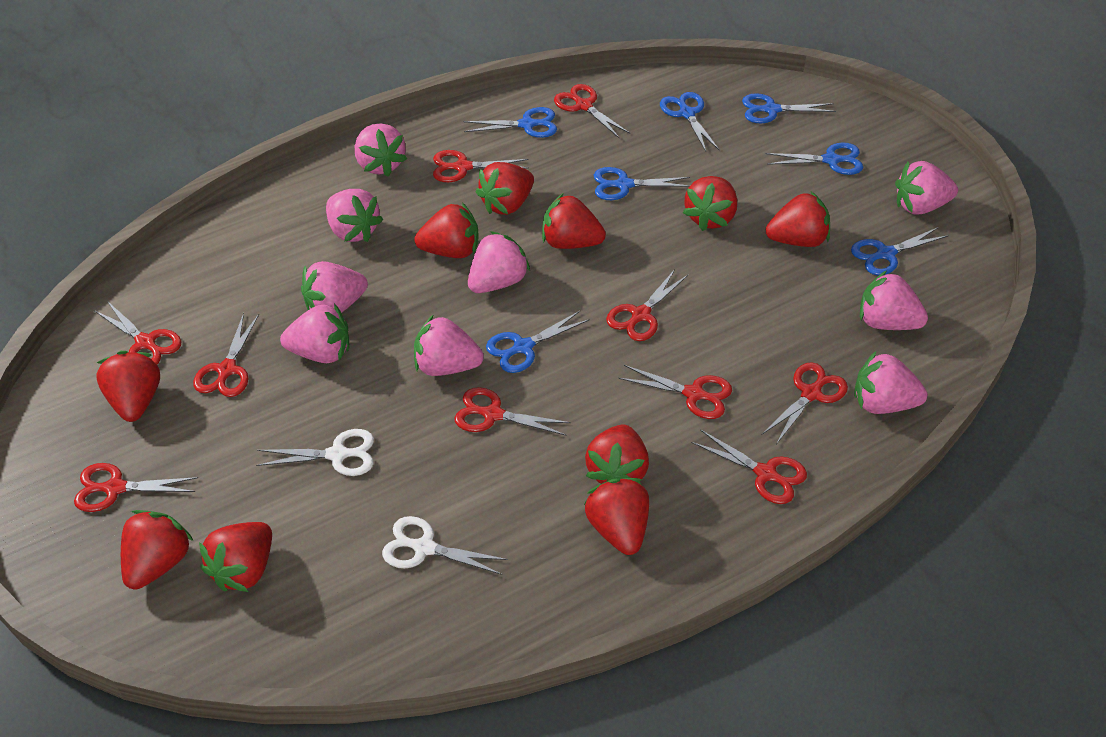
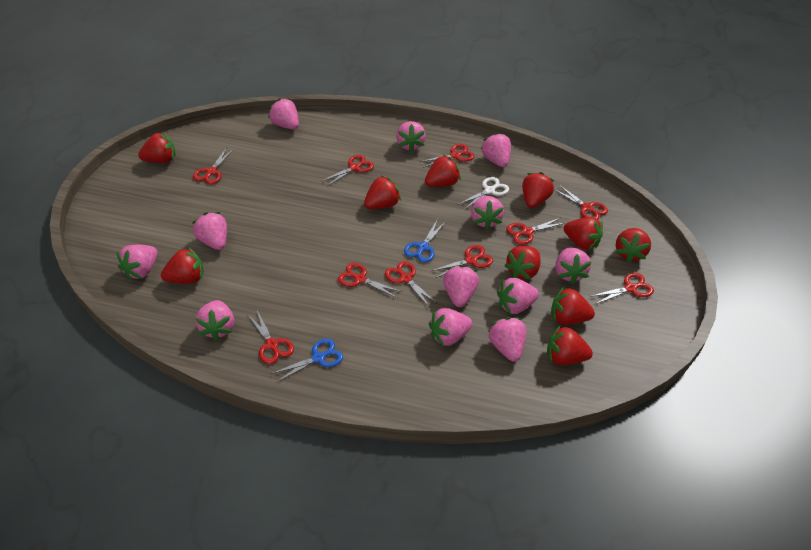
blue scissors: [463,107,557,138] [486,311,590,373] [594,167,690,200] [660,92,719,151] [742,93,836,123] [766,143,863,175] [851,227,949,275] = 7 -> [271,339,343,383] [404,219,445,262] = 2
pink strawberry: [280,303,349,363] [301,261,368,313] [326,189,383,242] [355,123,407,177] [414,315,484,376] [468,231,530,293] [854,351,927,414] [860,271,928,330] [895,161,958,215] = 9 -> [117,245,157,280] [192,212,227,250] [195,300,234,341] [268,98,299,129] [396,121,426,152] [429,308,472,347] [443,265,479,307] [471,196,504,230] [481,132,511,167] [488,317,526,362] [497,278,539,314] [555,247,591,284] = 12
white scissors: [256,429,374,476] [382,516,508,575] = 2 -> [459,177,509,210] = 1

